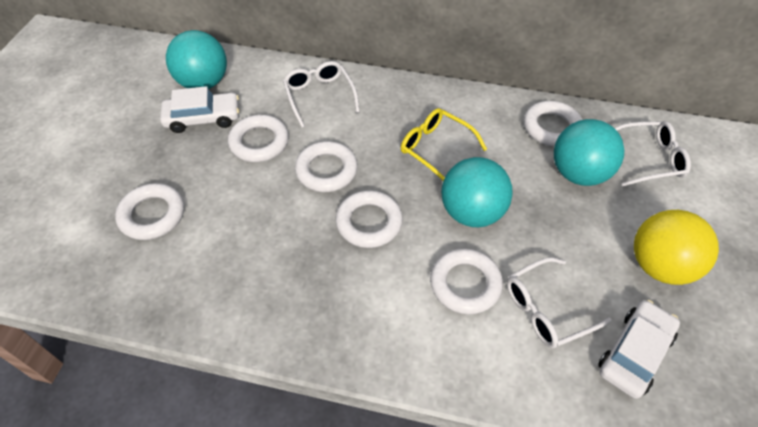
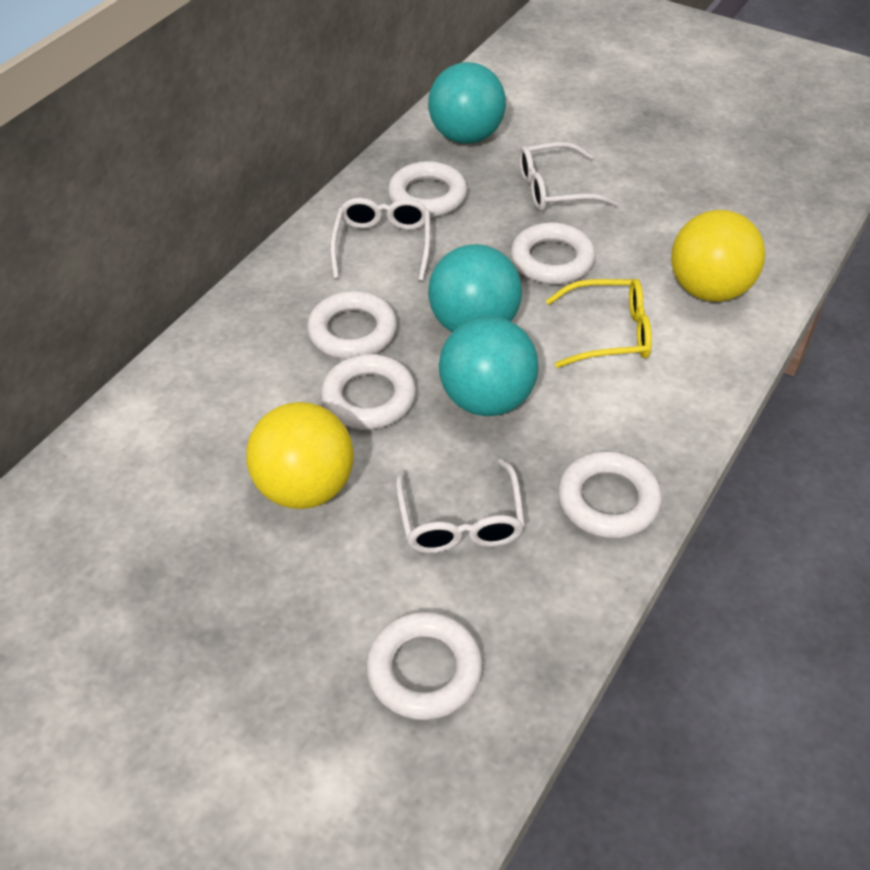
white car: [160,86,239,133] [598,300,680,399] = 2 -> none = 0
yellow ball: [634,210,719,285] = 1 -> [246,402,354,509] [671,210,765,302] = 2

